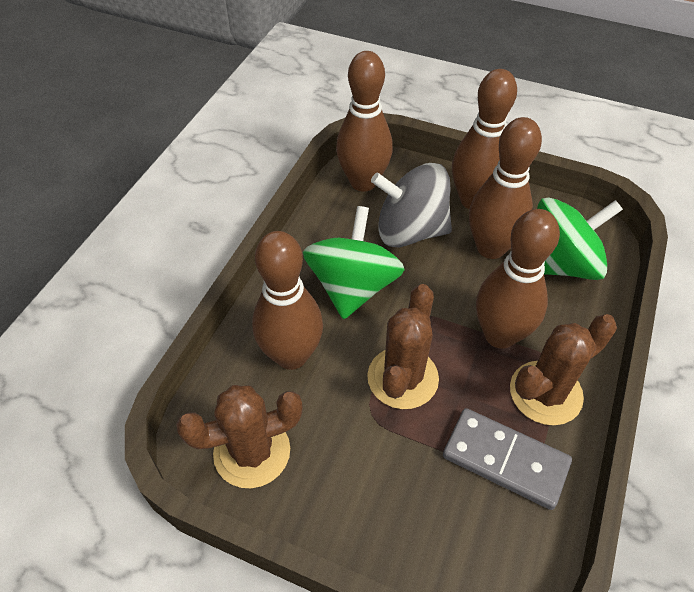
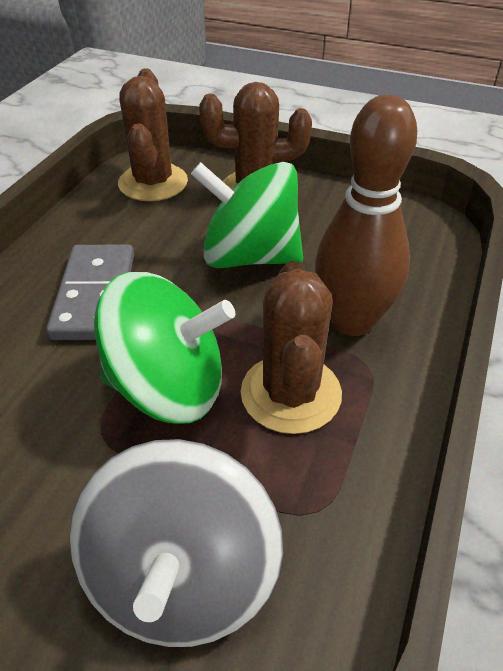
brown bowling pin: [252,231,323,370] [336,51,393,192] [452,69,517,209] [469,117,542,259] [476,209,560,349] = 5 -> [315,95,417,336] = 1

